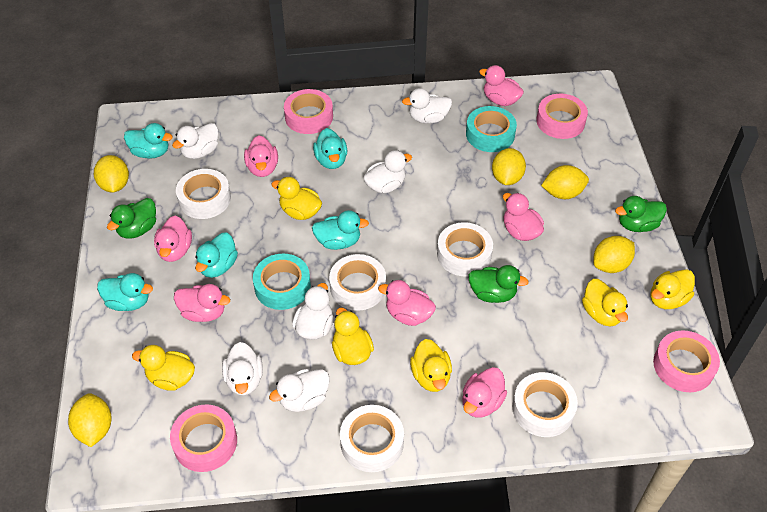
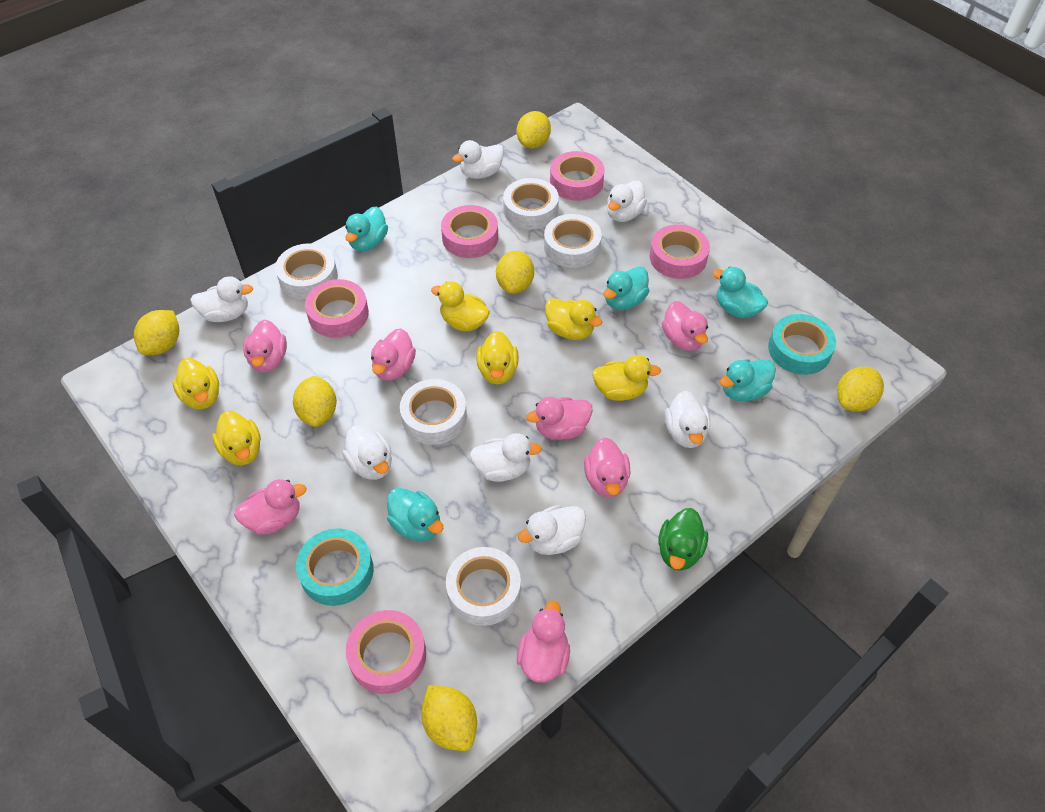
green duck: [107,198,156,239] [468,265,529,303] [615,196,667,232] = 3 -> [658,508,708,571] = 1
pink tape: [170,404,237,472] [284,89,333,134] [536,94,588,139] [653,330,720,392] = 4 -> [305,279,369,338] [346,610,426,694] [441,205,498,258] [550,151,605,201] [650,224,710,279] = 5
white duck: [172,123,218,159] [222,342,263,396] [269,369,330,412] [292,283,334,340] [363,150,412,193] [402,88,452,124] = 6 -> [190,276,253,322] [342,426,392,480] [452,140,504,179] [470,433,542,482] [518,505,586,555] [607,180,647,222] [665,391,710,448] = 7
yellow lemon: [68,393,112,447] [94,155,129,192] [492,148,526,185] [541,165,589,199] [593,236,635,273] = 5 -> [134,310,179,355] [293,376,337,427] [421,685,477,751] [496,251,534,294] [517,111,551,149] [837,367,884,412] = 6

